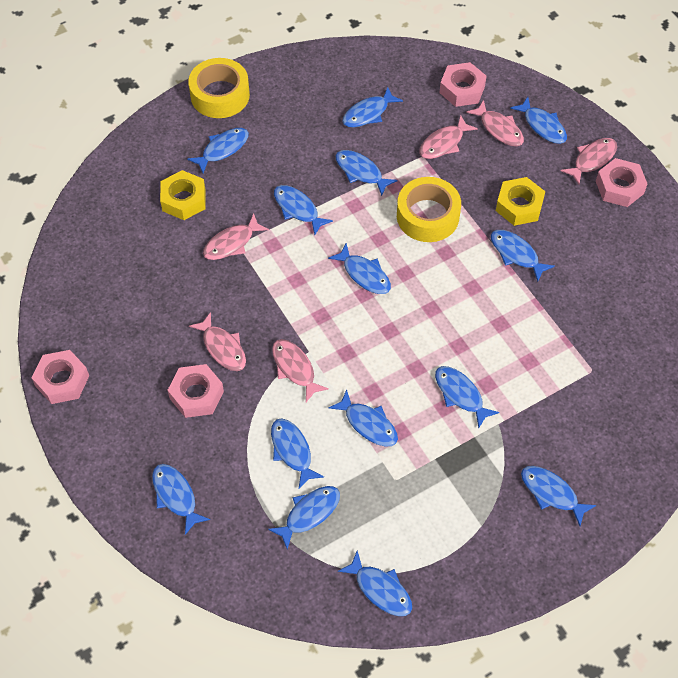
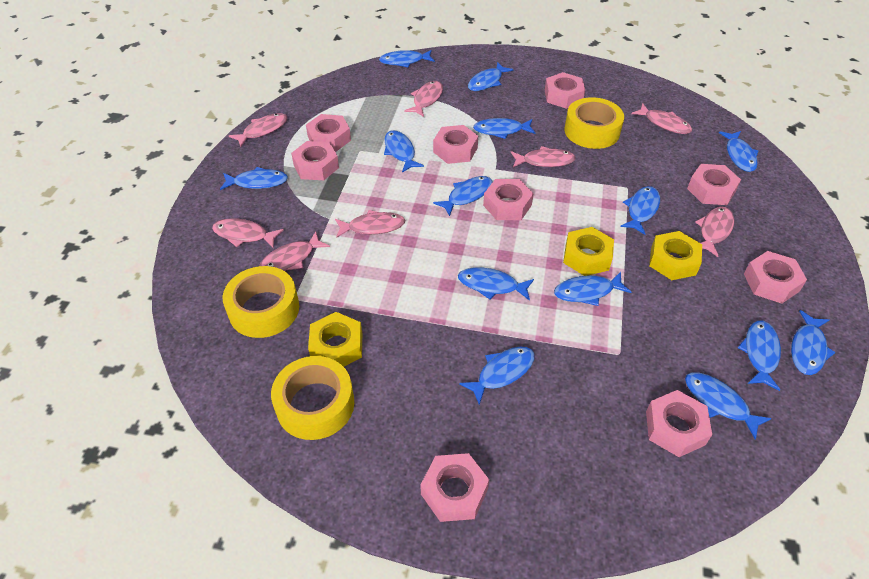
pink fish: [189,312,246,371] [203,213,269,260] [272,339,329,402] [419,115,478,159] [466,100,524,146] [560,138,617,184] = 6 -> [212,218,284,248] [229,113,288,147] [259,231,330,271] [335,210,405,238] [404,81,443,117] [511,146,576,167] [631,103,692,134] [695,207,734,257] = 8
pink nut: [32,350,89,404] [167,364,224,418] [439,62,487,107] [596,158,647,207] = 4 -> [291,141,339,180] [306,114,351,152] [420,453,489,522] [433,125,478,164] [483,179,534,220] [545,72,585,109] [646,390,712,457] [687,164,741,205] [744,251,807,304] = 9
yellow nut: [160,170,206,220] [496,177,545,226] = 2 -> [308,312,362,367] [563,227,614,276] [649,231,702,280] = 3
yellow tape: [188,58,250,118] [397,177,461,242] = 2 -> [223,266,299,338] [271,356,354,440] [564,97,624,149] = 3

